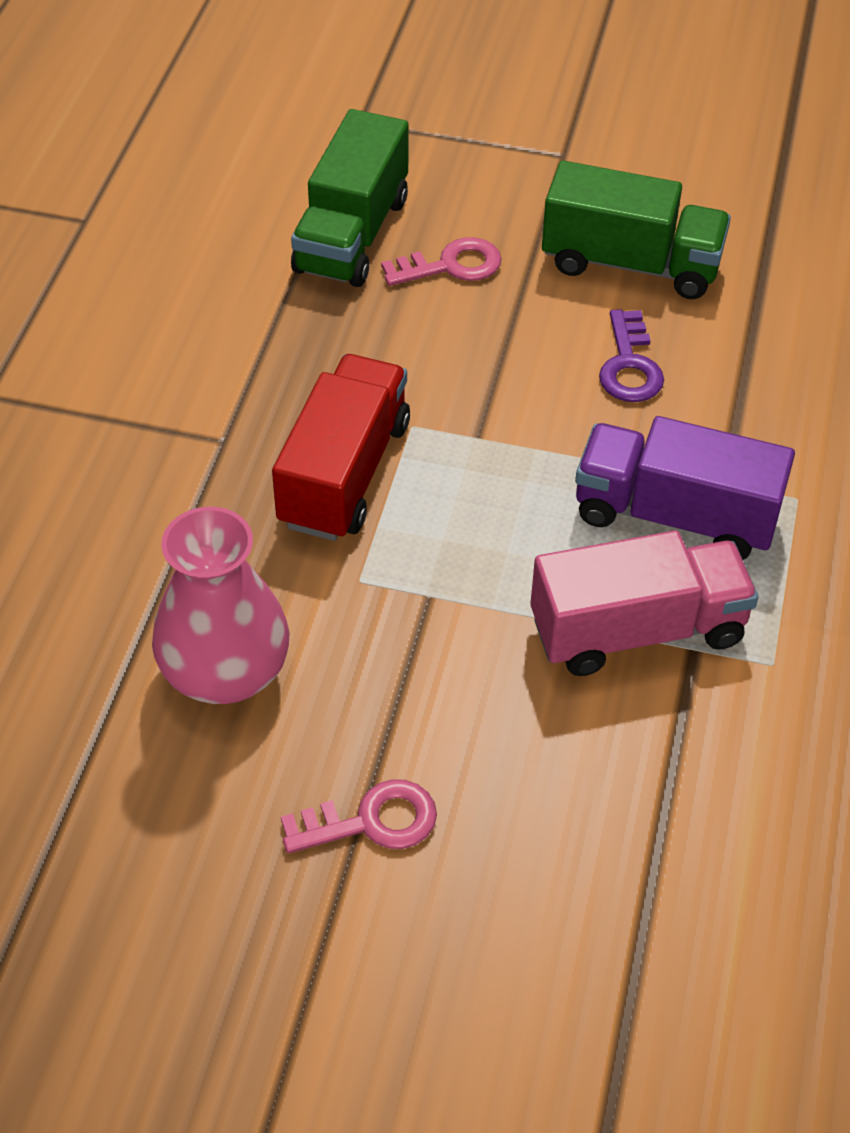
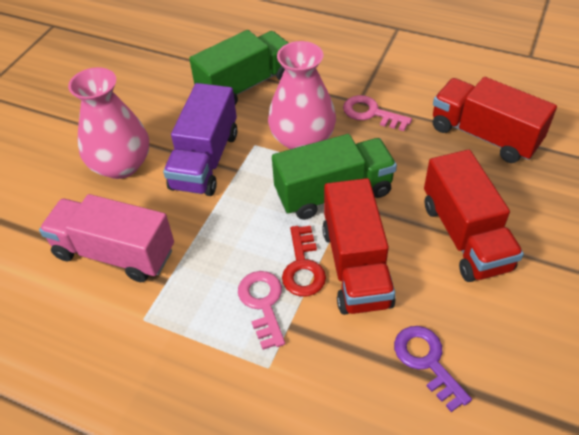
pink vase: [152,507,290,704] = 1 -> [68,67,149,179] [268,41,336,149] = 2
red key: none = 0 -> [282,226,326,296] = 1
red truck: [272,354,410,541] = 1 -> [322,178,396,315] [424,149,524,282] [433,77,557,163] = 3

